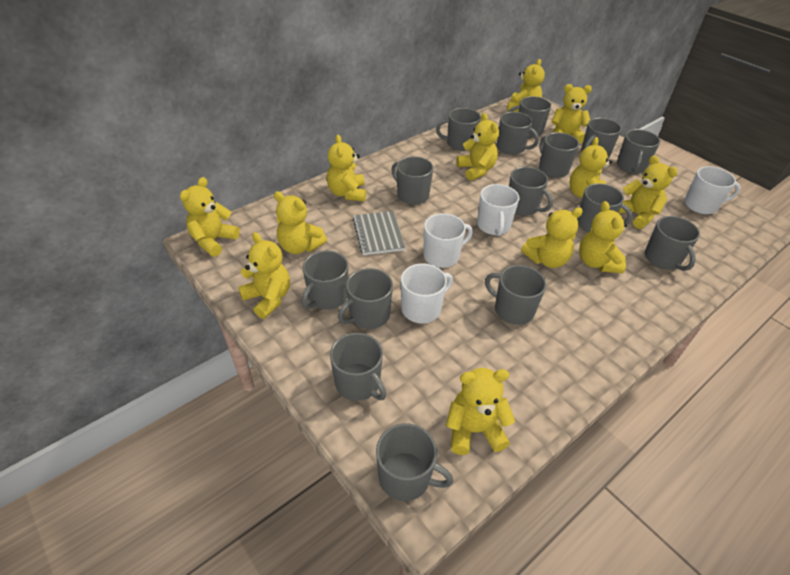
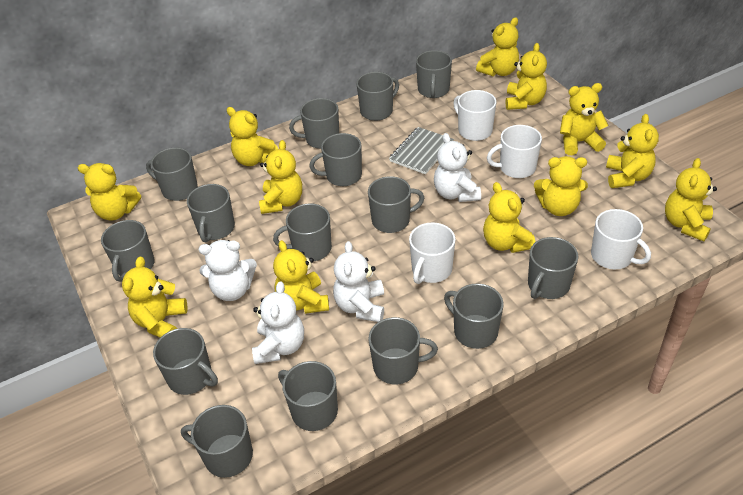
white teddy bear: none = 0 -> [199,240,257,301] [252,281,304,364] [333,241,384,322] [434,133,481,202] = 4

